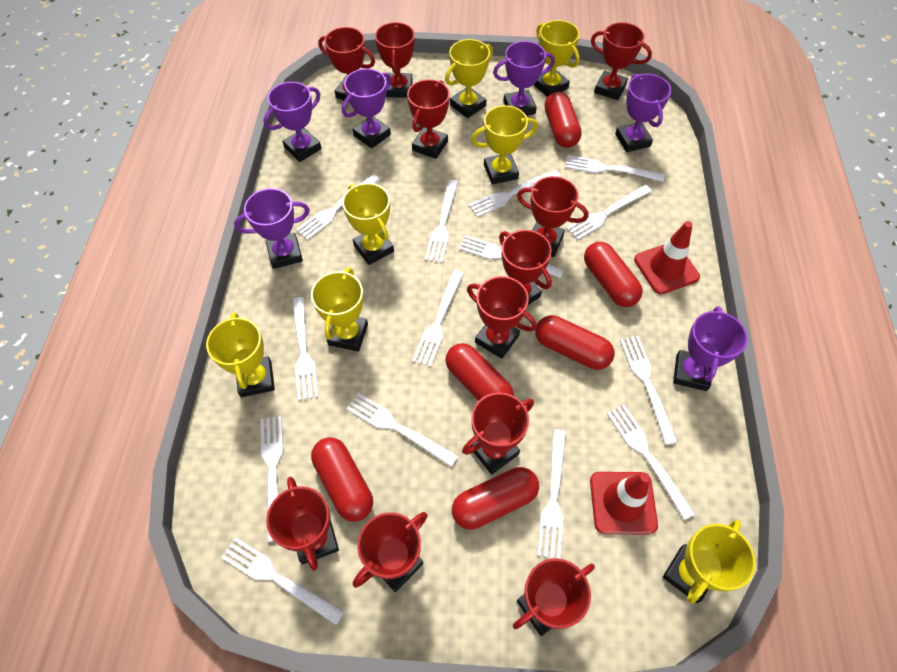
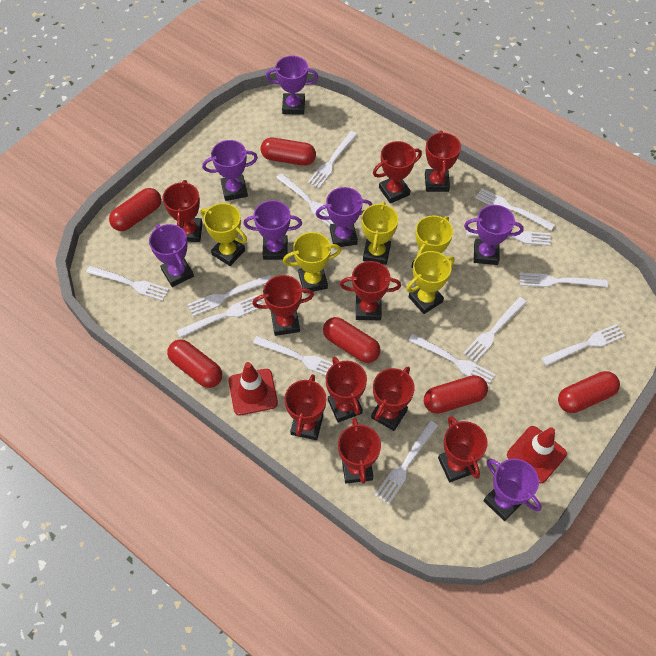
purple trophy: [234,188,310,269] [264,82,322,162] [342,69,391,148] [493,41,555,116] [615,74,671,152] [673,306,748,391] = 6 -> [149,224,194,287] [202,140,258,201] [243,200,302,260] [266,56,318,115] [316,187,372,247] [464,205,524,265] [483,459,541,521] = 7
red trophy: [266,477,339,571] [318,27,375,100] [353,512,428,592] [375,22,415,98] [407,79,450,159] [462,392,534,474] [467,276,537,359] [499,230,552,306] [513,558,595,636] [517,176,588,257] [591,22,652,100] = 11 -> [163,180,203,242] [252,275,314,336] [284,374,326,440] [326,357,367,423] [338,418,381,484] [340,261,401,320] [371,366,415,431] [373,141,422,203] [425,131,461,192] [438,416,488,482] = 10
white fork: [221,537,344,625] [261,416,283,542] [292,297,319,400] [296,174,380,240] [347,393,458,467] [412,270,463,367] [425,180,458,263] [459,235,564,278] [469,170,560,217] [537,429,566,559] [565,155,664,182] [566,185,652,240] [607,405,695,520] [620,336,678,445] = 14 -> [86,266,169,301] [177,295,263,338] [187,275,271,316] [253,336,333,376] [276,173,334,227] [307,131,357,188] [375,421,438,504] [408,334,495,386] [463,297,526,363] [466,229,551,246] [475,188,554,230] [519,272,608,287] [541,324,625,366] = 13
yellow trophy: [206,312,275,397] [311,268,368,351] [342,183,394,265] [445,39,493,118] [471,105,538,185] [534,20,580,97] [663,520,756,604] = 7 -> [201,203,247,266] [283,232,342,293] [361,201,398,265] [406,251,455,314] [411,216,453,268] = 5

